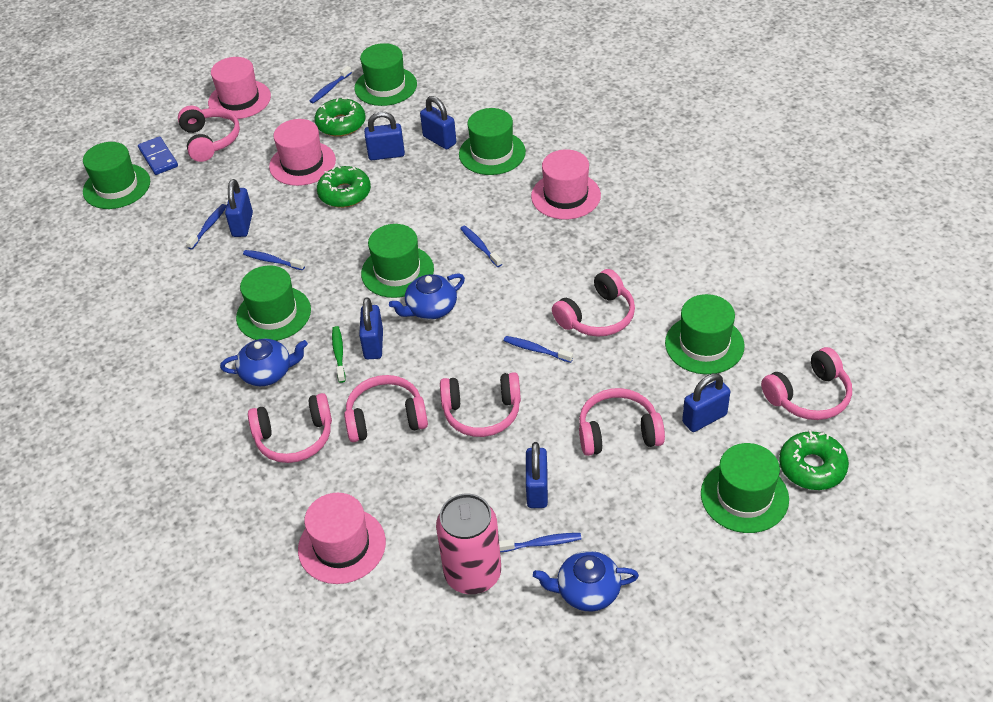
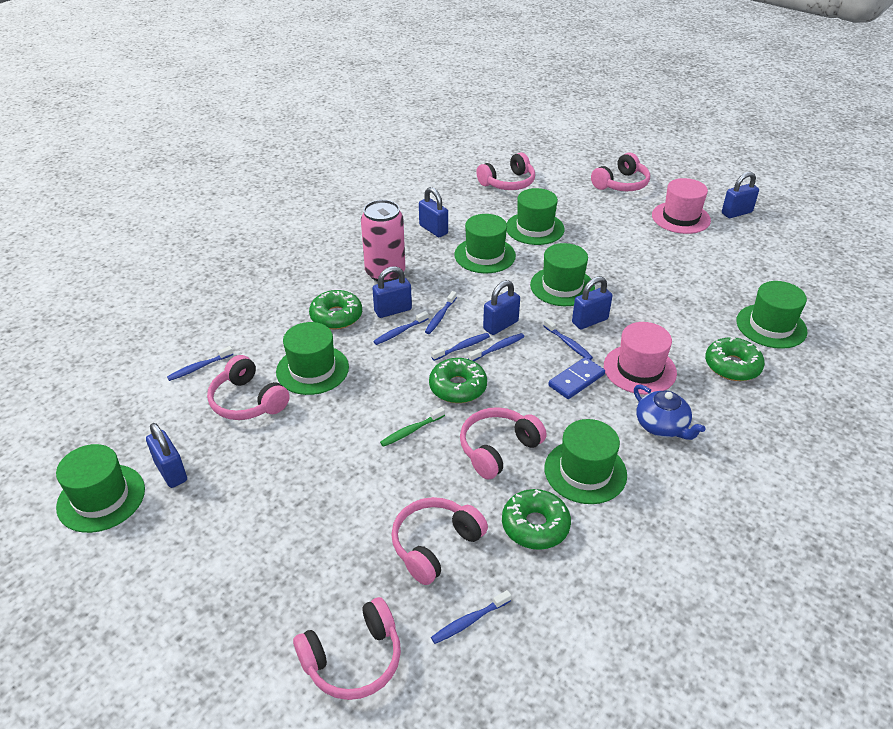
blue teapot: [220,339,308,386] [389,273,465,320] [533,551,639,611] = 3 -> [634,385,706,440] = 1
blue toothbrush: [186,204,227,250] [243,250,305,270] [310,66,352,103] [460,226,502,267] [499,533,582,552] [504,336,573,363] = 6 -> [167,346,233,381] [373,311,429,345] [425,291,457,334] [431,333,490,361] [431,590,511,644] [468,333,524,361] [544,319,593,360] = 7
green donut: [314,98,366,137] [317,165,371,208] [779,430,849,490] = 3 -> [309,290,362,329] [429,358,487,403] [502,489,571,550] [705,337,765,381] = 4
pink hat: [208,57,271,119] [269,119,336,186] [298,493,386,584] [531,149,601,219] = 4 -> [604,322,677,395] [652,178,711,234] = 2
pink headphones: [178,106,240,162] [248,393,332,463] [344,375,428,442] [440,372,521,437] [552,269,635,337] [579,388,665,456] [761,347,852,420] = 7 -> [207,355,290,420] [293,597,401,700] [391,497,488,585] [460,407,547,480] [476,152,535,190] [591,153,650,191] = 6

